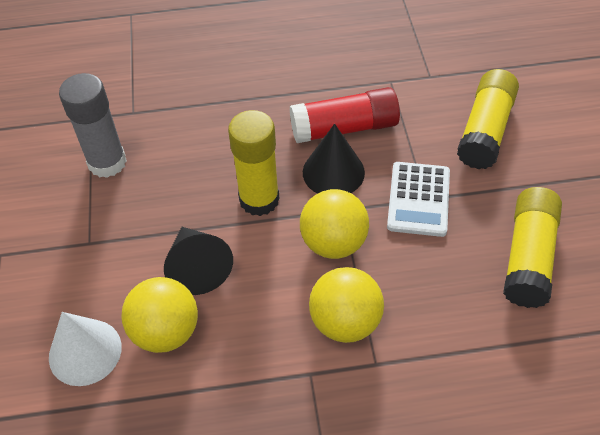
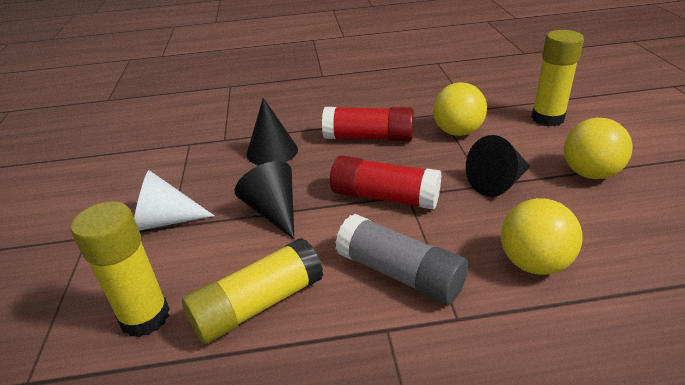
black cone: [164,227,233,295] [303,124,365,194] = 2 -> [235,161,294,239] [247,98,298,165] [466,135,531,197] = 3
red glue stick: [289,87,400,143] = 1 -> [322,107,414,141] [330,155,442,210] = 2
white calculator: [387,162,450,237] = 1 -> none = 0

